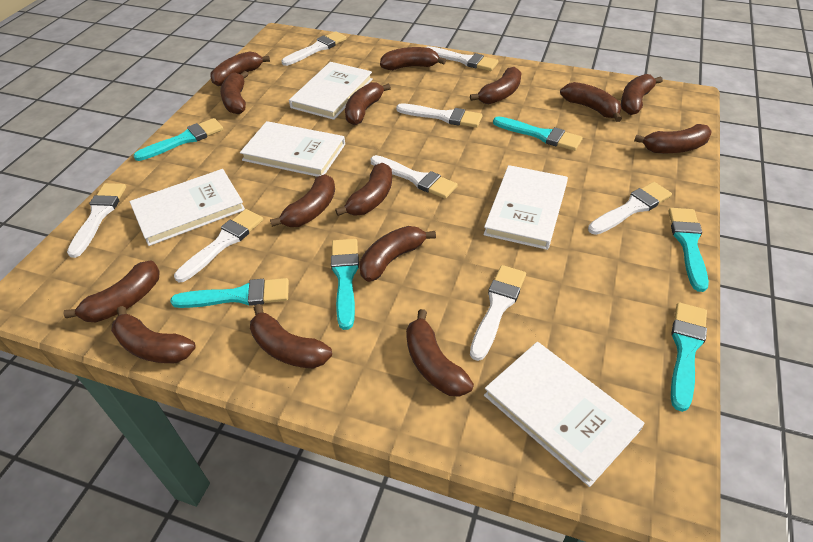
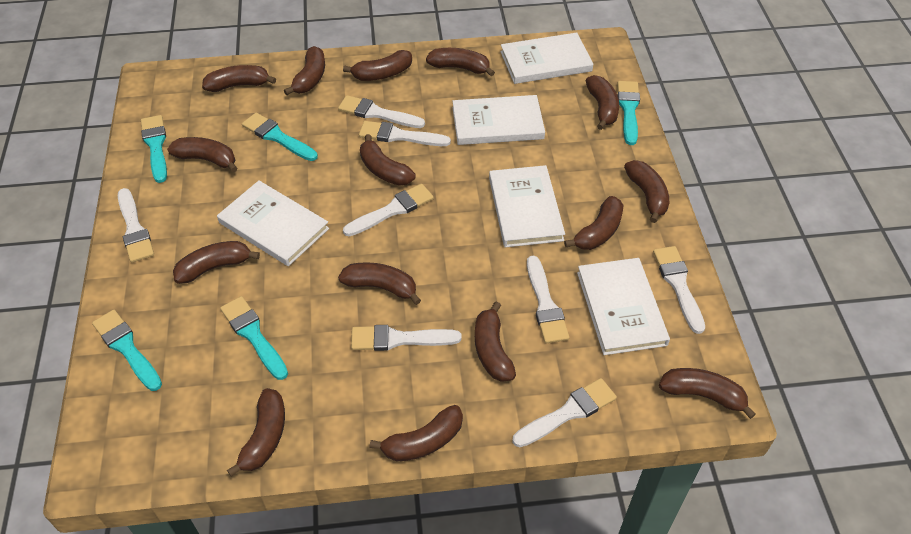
turquoise brush: [133,118,223,161] [170,278,289,308] [331,239,359,330] [493,116,583,151] [669,208,709,292] [671,302,707,412] = 6 -> [92,310,162,391] [141,115,167,183] [220,296,288,380] [242,113,318,161] [617,81,640,145] = 5

